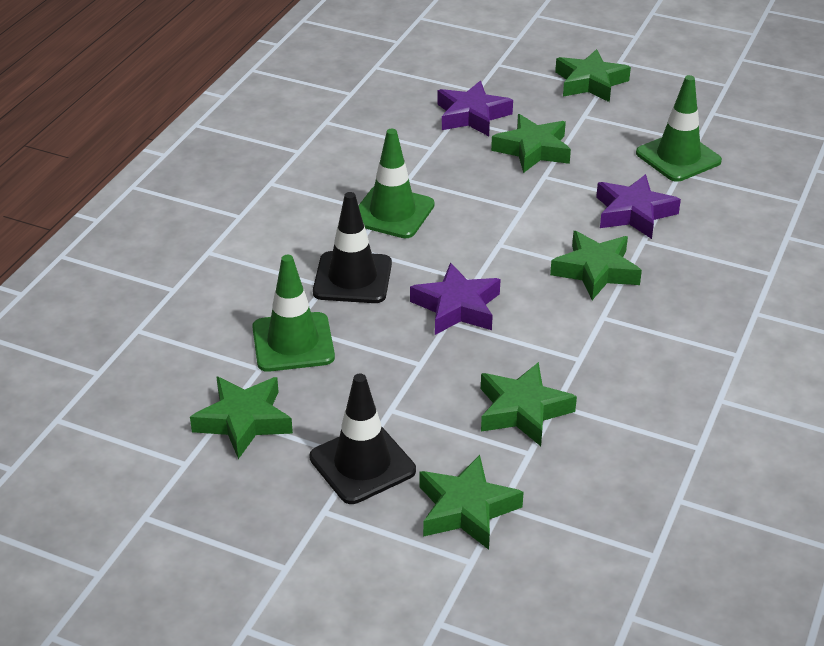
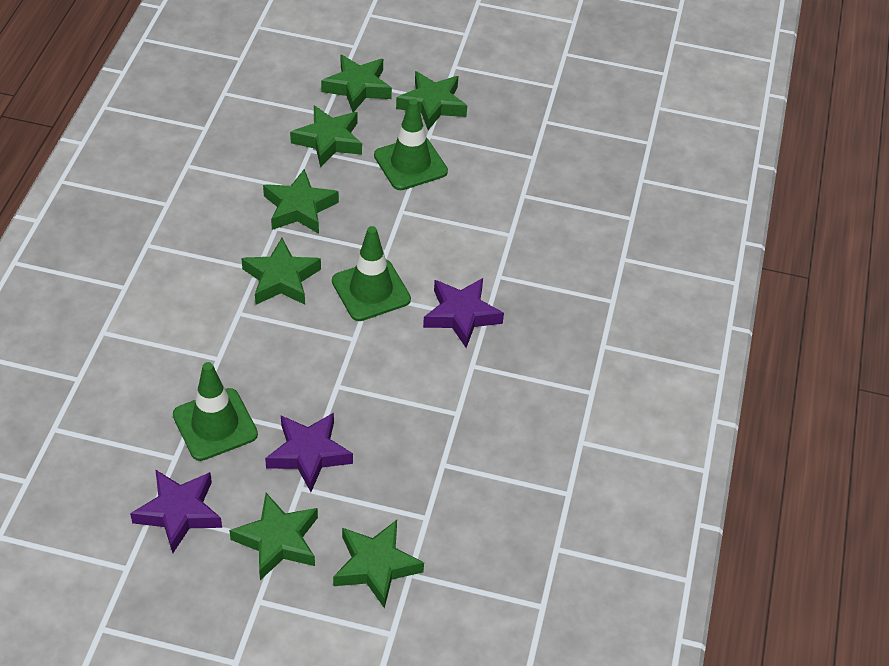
black traffic cone: [310,374,416,504] [313,192,392,303] = 2 -> none = 0
green star: [190,376,293,459] [419,455,524,550] [481,362,577,446] [491,114,571,173] [550,231,642,300] [555,49,631,102] = 6 -> [229,493,318,580] [241,238,321,305] [263,169,339,234] [290,106,362,167] [321,55,392,112] [333,520,424,609] [396,71,467,130] = 7

